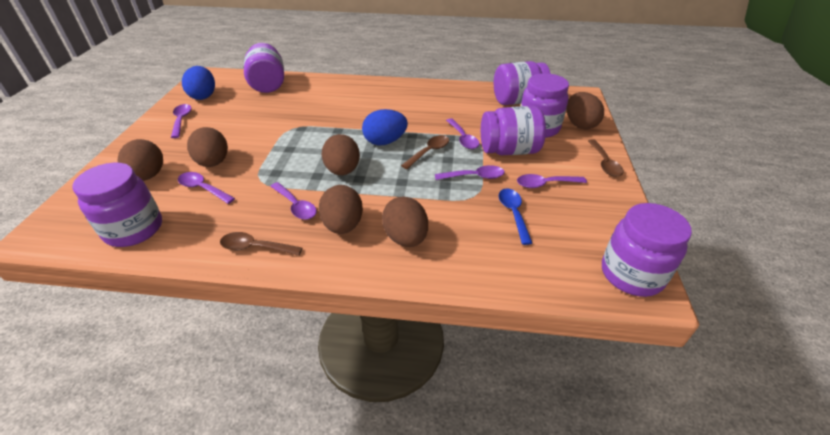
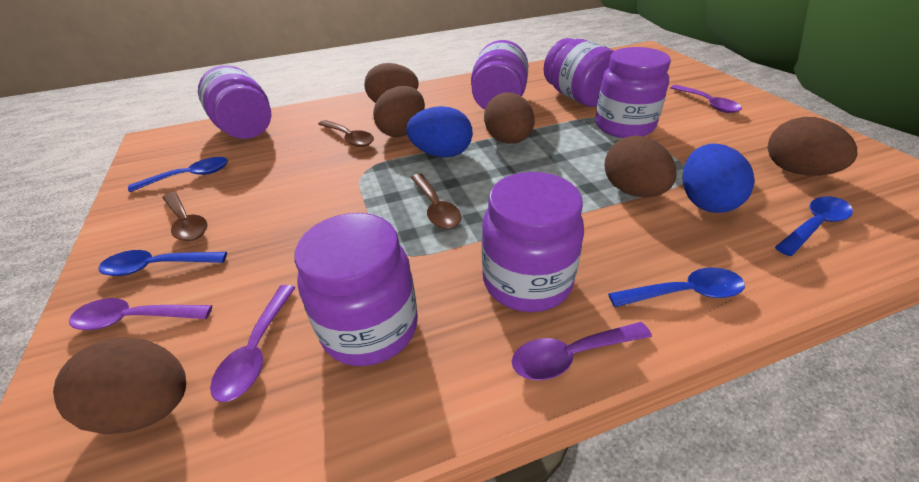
blue spoon: [499,188,532,245] = 1 -> [98,250,227,276] [128,157,228,192] [608,267,745,307] [775,196,853,256] = 4
purple spoon: [171,104,192,138] [178,172,235,204] [270,182,317,220] [435,165,505,180] [446,118,480,149] [517,174,587,188] = 6 -> [69,298,212,330] [210,285,296,402] [511,322,652,380] [670,85,742,113] = 4

